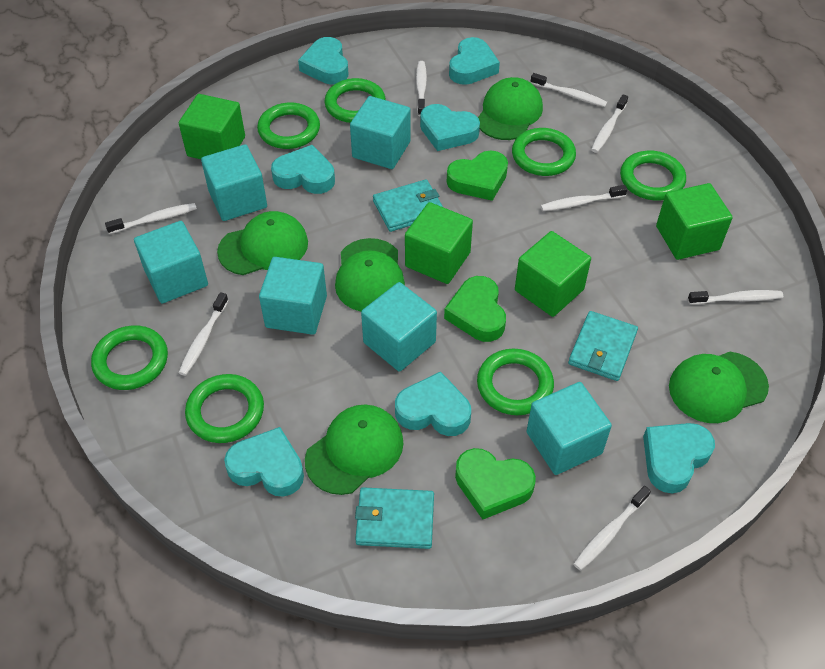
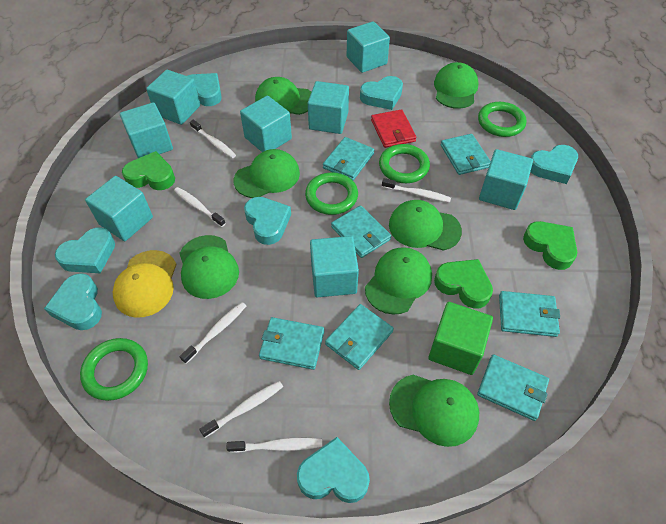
green cap: [217,211,308,275] [305,404,404,495] [335,238,405,311] [478,77,543,140] [669,352,769,423] = 5 -> [179,235,239,299] [234,149,300,198] [255,77,311,115] [365,247,432,315] [389,200,462,251] [389,375,479,447] [434,62,479,109] = 7
green cube: [179,94,245,159] [405,202,473,284] [515,231,591,317] [656,183,733,260] = 4 -> [428,302,493,375] = 1
green ring: [91,326,168,390] [185,374,264,443] [257,102,320,149] [325,78,386,123] [477,349,554,415] [512,128,576,176] [620,151,686,200] = 7 -> [80,338,148,401] [305,172,358,215] [379,144,430,183] [478,102,527,137] = 4
red wallet: none = 0 -> [371,109,417,148] = 1
turquoise cube: [134,221,208,304] [201,144,267,221] [259,257,327,335] [350,96,411,169] [361,282,437,372] [527,382,612,475] = 6 -> [85,176,153,241] [120,102,173,158] [146,70,200,125] [240,96,292,152] [308,81,349,134] [310,236,359,297] [347,21,390,73] [479,149,533,210] = 8
turquoise wallet: [355,487,434,549] [373,179,444,232] [568,311,638,381] = 3 -> [259,317,324,370] [323,137,374,180] [325,304,394,370] [331,205,391,258] [441,134,491,175] [477,354,549,421] [499,291,560,337] = 7
white toothbrush: [105,203,197,234] [179,292,229,376] [416,61,427,116] [531,73,607,107] [541,185,627,211] [574,486,651,571] [591,94,628,153] [688,290,783,305] = 8 -> [174,187,226,227] [179,302,246,364] [190,120,236,158] [199,381,283,438] [226,438,322,453] [382,178,451,203] = 6
yellow cap: none = 0 -> [113,250,177,318] = 1

